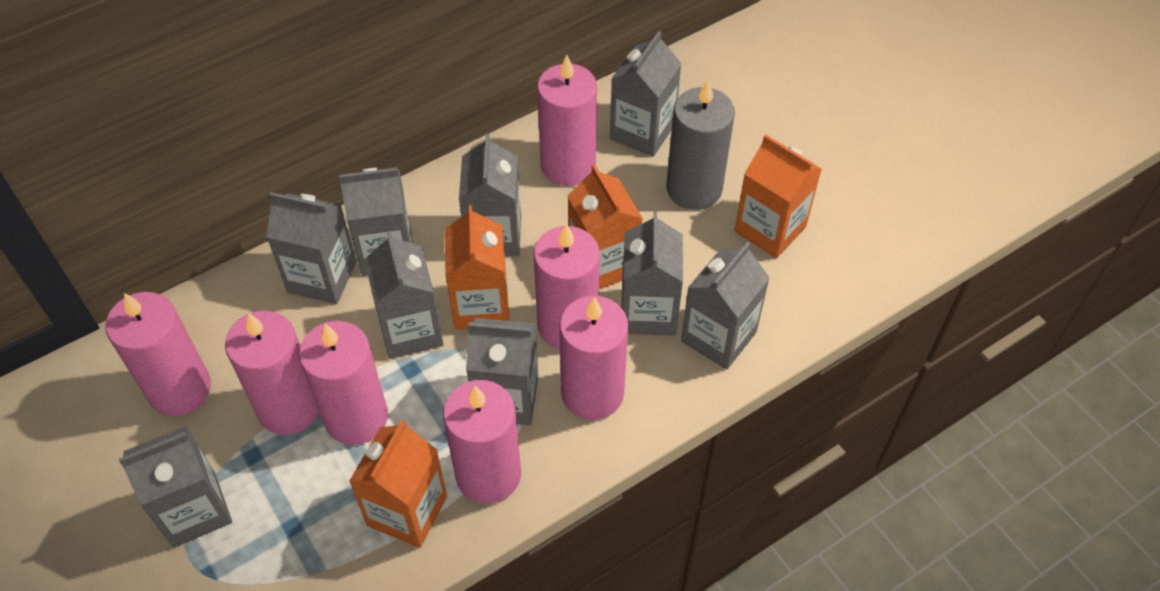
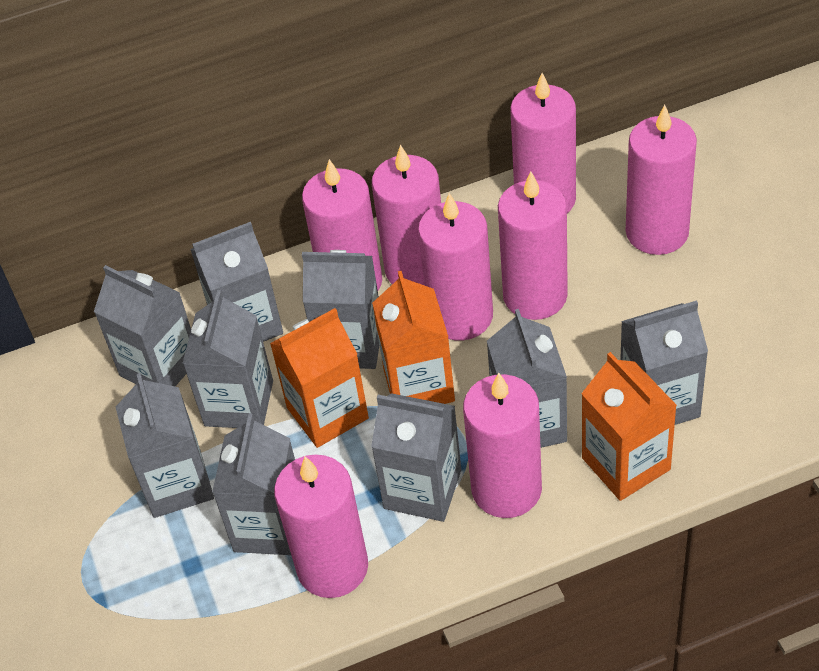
grey candle: [666,79,735,210] = 1 -> none = 0
orange carton: [349,420,447,548] [444,205,509,330] [568,164,643,289] [734,134,822,258] = 4 -> [270,308,369,448] [372,271,455,404] [581,352,677,501] = 3
pink candle: [105,292,211,416] [225,311,319,435] [299,321,388,445] [443,380,521,504] [534,224,600,349] [537,55,597,186] [559,296,628,420] = 7 -> [274,454,368,598] [302,159,382,290] [372,145,441,285] [418,193,493,341] [463,373,542,518] [498,171,568,320] [510,73,576,213] [626,105,697,255] = 8

